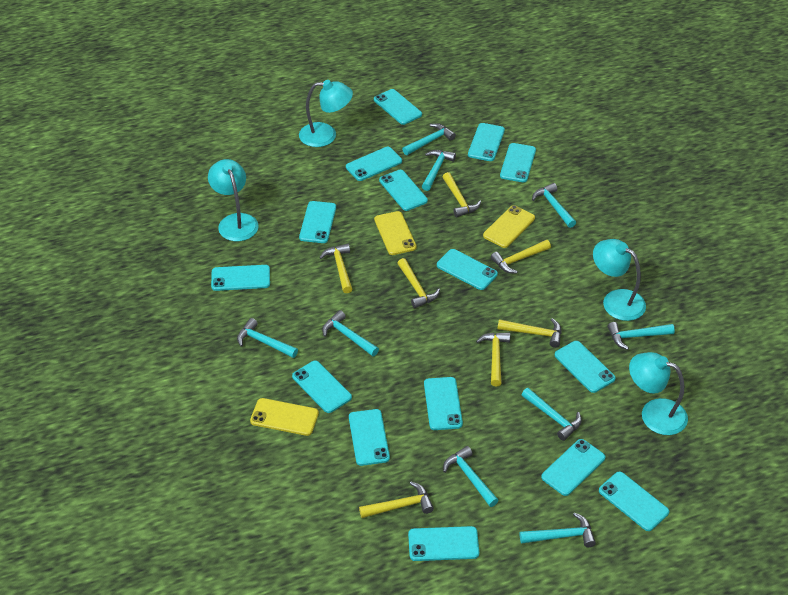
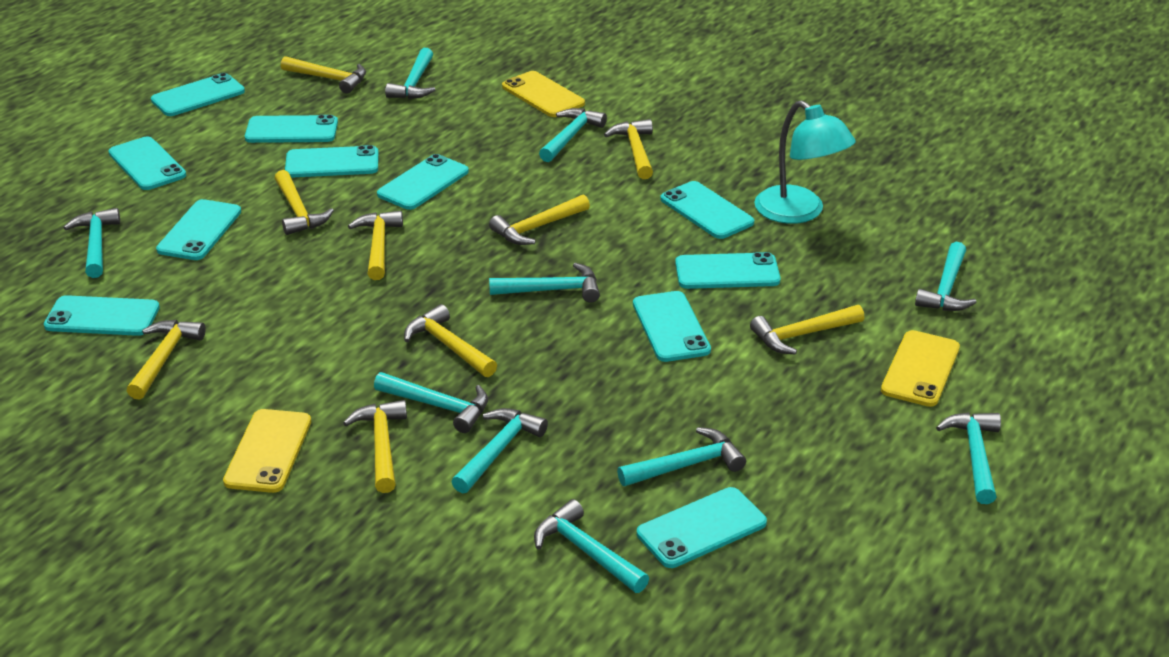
turquoise hammer: [237,318,298,358] [322,310,379,356] [402,123,456,155] [422,150,456,191] [443,446,499,507] [520,512,596,547] [522,388,582,441] [532,183,576,228] [608,322,675,350] = 9 -> [63,208,120,278] [374,372,488,433] [385,48,435,99] [451,408,548,493] [489,263,600,302] [534,499,649,593] [539,108,607,162] [617,427,746,486] [915,242,977,311] [936,412,1001,504] = 10
turquoise lamp: [208,159,259,241] [299,80,353,147] [593,239,646,321] [629,352,688,435] = 4 -> [754,100,856,224] = 1
turquoise phone: [211,265,270,291] [292,360,352,413] [299,201,336,243] [346,147,402,181] [349,409,390,466] [374,89,422,125] [379,170,428,211] [408,526,479,561] [424,377,463,430] [437,249,498,290] [468,123,505,161] [500,143,536,182] [541,439,605,496] [555,341,616,393] [599,472,669,531] = 15 -> [44,295,160,336] [108,136,186,190] [151,73,245,116] [156,199,241,260] [245,115,338,143] [285,145,379,177] [377,154,469,210] [633,291,711,362] [637,487,767,568] [660,181,754,239] [675,252,781,289] = 11
yellow hammer: [319,244,352,293] [359,482,434,518] [397,258,440,308] [443,172,481,217] [476,332,510,386] [491,240,551,274] [497,318,562,348] = 7 -> [127,320,206,400] [274,170,334,235] [281,56,366,93] [343,400,407,493] [348,211,403,280] [404,304,497,377] [489,194,590,245] [604,119,653,179] [750,305,864,355] = 9

